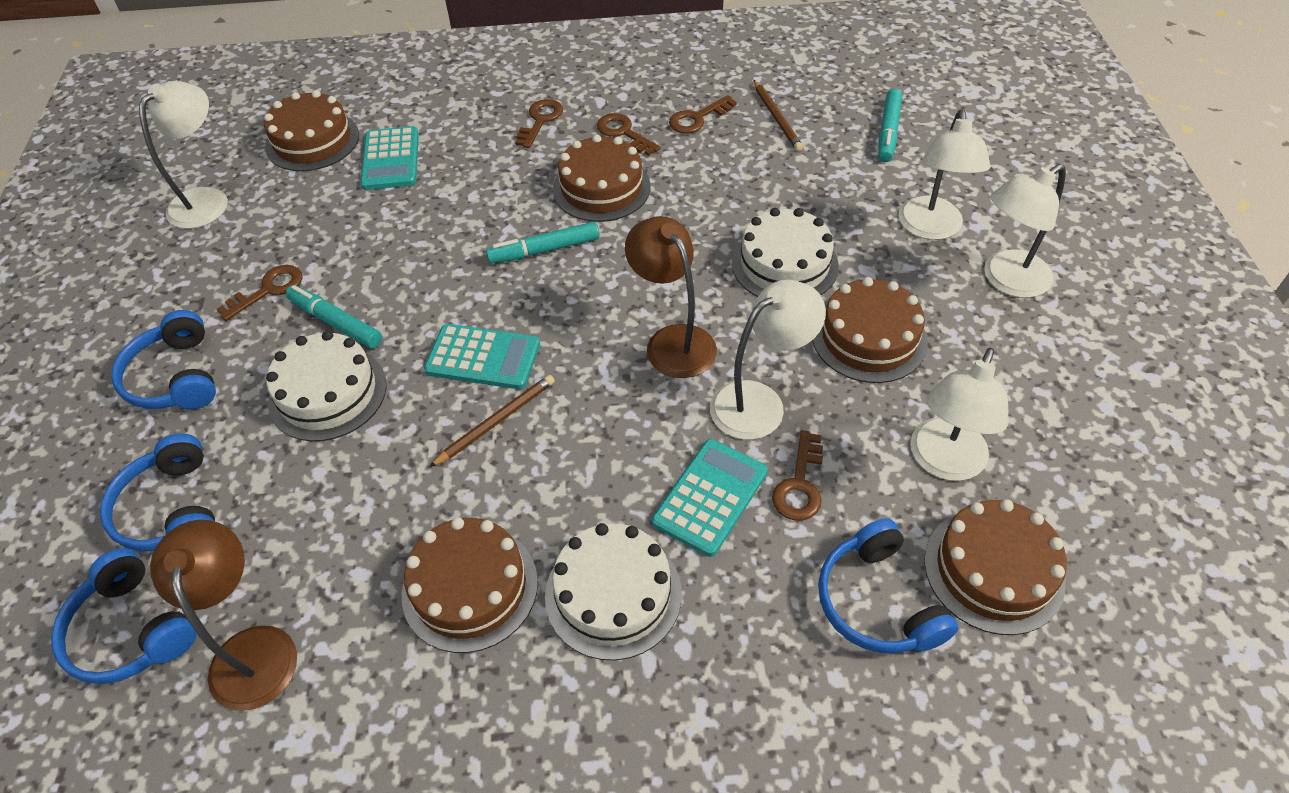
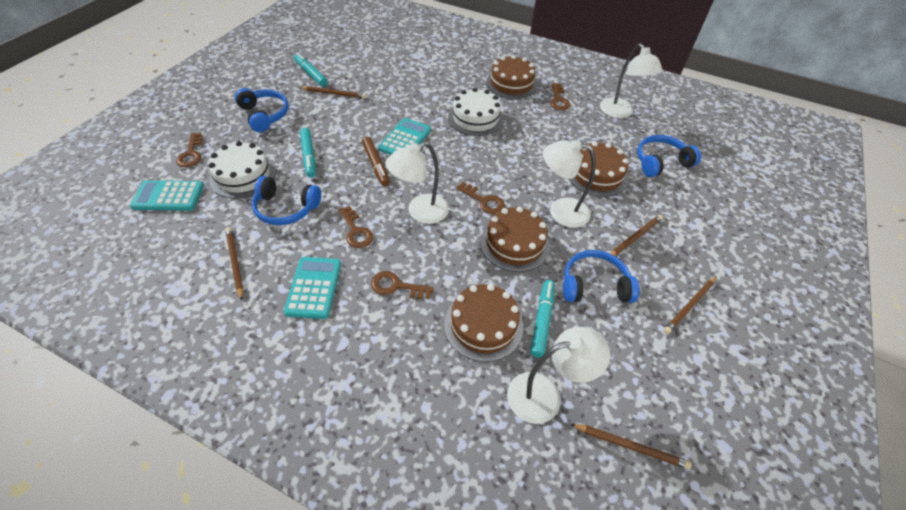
brown cake: [264,90,359,171] [402,517,538,653] [553,134,651,222] [813,277,928,383] [924,499,1067,635] = 5 -> [444,284,523,362] [480,206,550,272] [486,55,538,99] [569,141,629,197] = 4
brown lamp: [150,520,297,711] [625,216,717,378] = 2 -> none = 0
brown marker: none = 0 -> [362,137,390,186] = 1
brown pencil: [429,375,555,467] [753,80,803,151] = 2 -> [225,228,243,300] [299,86,366,98] [570,424,692,469] [610,215,663,256] [663,276,717,334] = 5
white cake: [266,331,387,441] [545,523,682,661] [732,208,839,297] = 3 -> [208,141,276,199] [448,88,504,136] = 2
white lamp: [139,81,228,229] [710,280,826,440] [898,109,991,240] [910,348,1008,481] [984,164,1066,298] = 5 -> [385,142,449,224] [507,327,610,424] [543,140,596,228] [600,43,663,118] = 4

